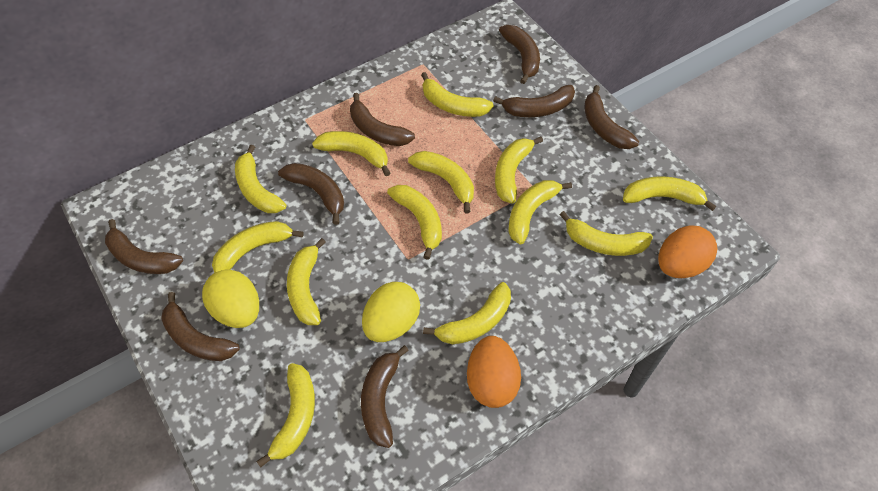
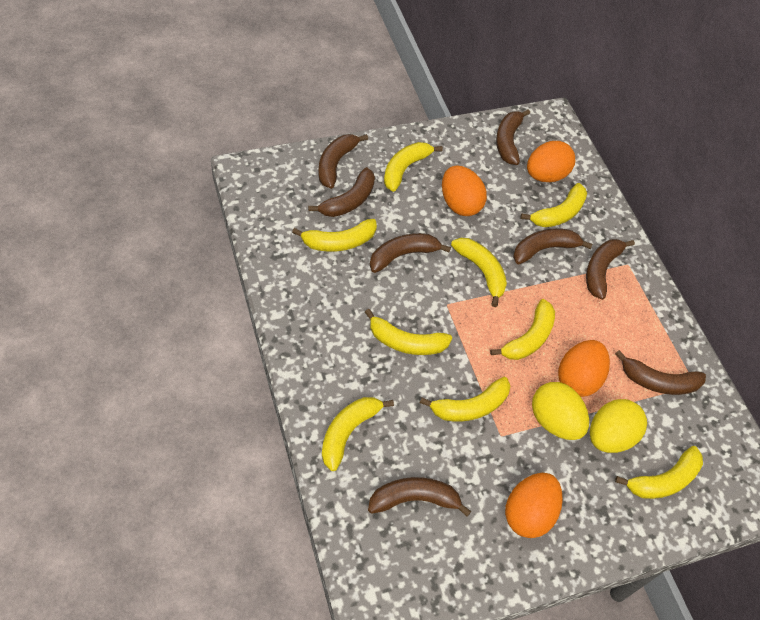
orange egg: [467,336,521,408] [658,225,717,278] = 2 -> [442,166,487,216] [505,473,563,538] [527,141,575,182] [558,340,610,397] = 4
yellow banana: [212,221,304,273] [235,145,286,213] [256,363,315,468] [287,238,326,325] [312,131,390,176] [387,185,442,260] [408,151,474,213] [421,72,493,117] [423,282,511,344] [495,137,543,204] [508,180,572,245] [560,211,653,256] [623,176,716,211] = 13 -> [292,219,377,252] [322,397,394,471] [365,309,452,355] [384,142,443,192] [420,377,510,421] [451,238,507,307] [490,299,555,360] [521,183,587,227] [615,446,703,499] = 9

